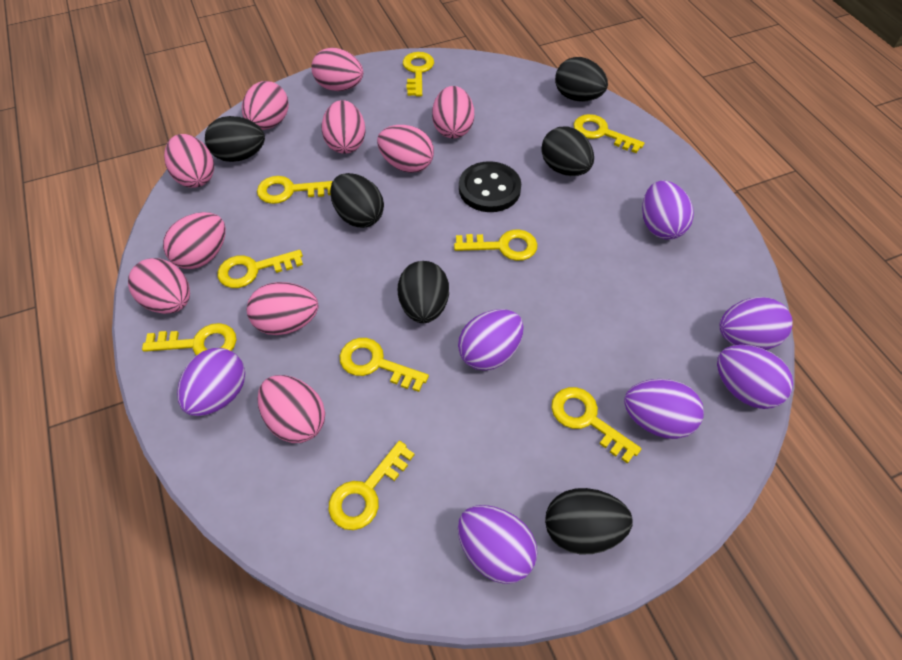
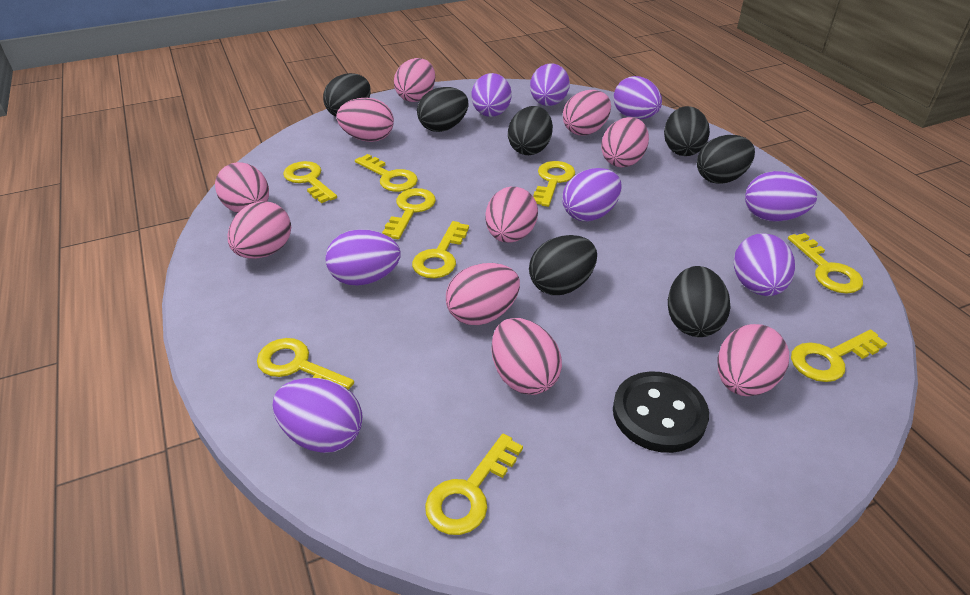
black egg: [205,116,265,162] [330,173,384,228] [398,261,449,323] [541,127,594,176] [545,488,633,554] [555,57,608,102] = 6 -> [323,73,371,116] [417,87,469,132] [508,106,553,155] [529,235,597,295] [664,106,710,156] [668,266,730,337] [697,135,755,184] = 7
purple egg: [177,348,245,416] [458,309,524,371] [458,505,537,584] [624,379,704,439] [642,180,694,240] [717,345,793,409] [719,297,793,350] = 7 -> [272,378,362,453] [326,229,401,286] [471,73,512,117] [530,63,570,106] [562,168,622,221] [614,76,662,119] [734,233,795,296] [745,171,817,222] = 8

